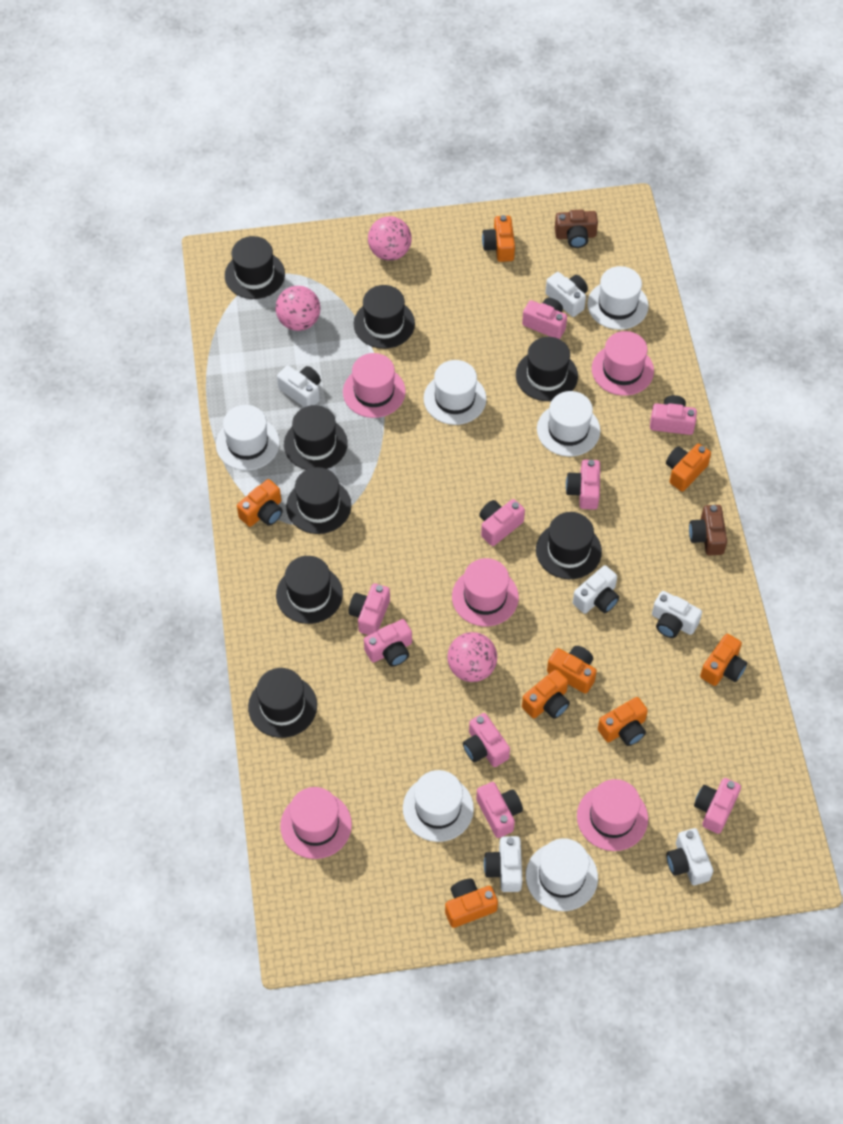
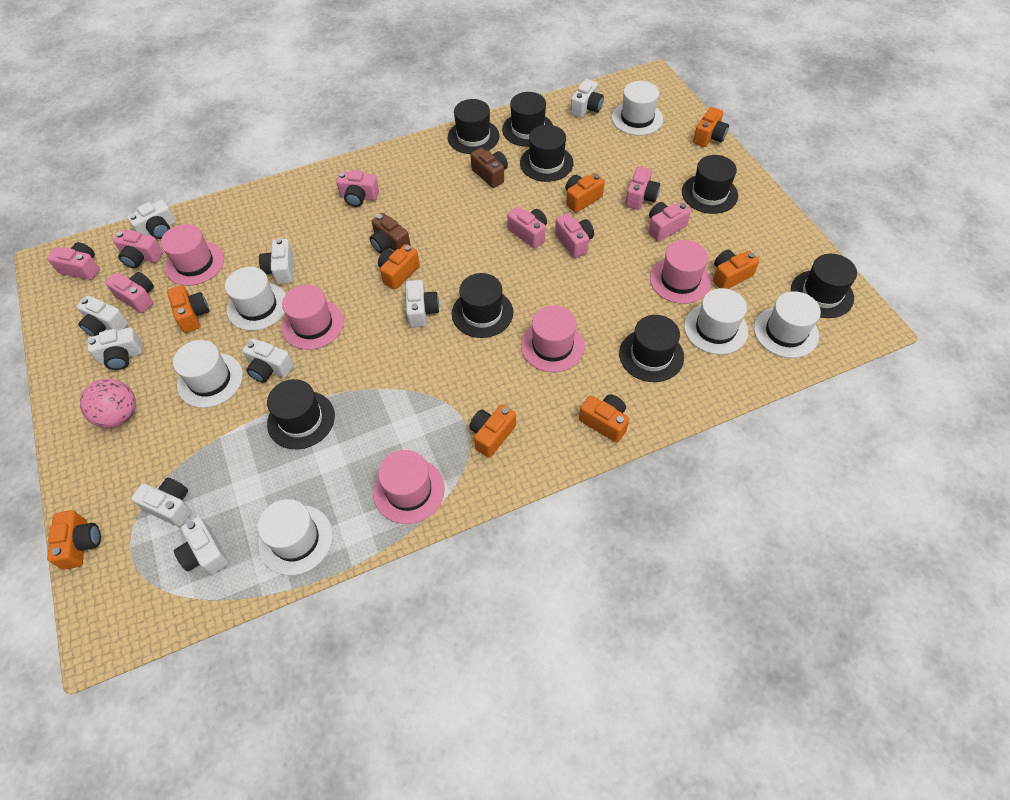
pink ball: [276,286,320,331] [368,216,412,261] [447,632,497,682] = 3 -> [80,379,136,428] = 1
pink camera: [348,583,390,635] [364,619,412,667] [463,713,510,767] [476,782,523,838] [479,499,525,546] [522,298,567,339] [566,459,600,510] [650,395,697,435] [694,778,741,834] = 9 -> [47,242,100,280] [105,272,154,313] [113,230,163,268] [336,170,379,207] [507,207,547,248] [555,213,594,258] [625,166,660,210] [649,202,691,241] = 8
white camera: [277,366,321,407] [484,836,523,892] [545,272,588,317] [573,565,619,614] [652,591,702,638] [666,828,713,885] = 6 -> [76,295,128,336] [87,327,143,370] [127,200,176,239] [131,478,192,527] [174,517,229,575] [242,338,294,383] [259,238,294,284] [405,280,439,328] [570,79,604,118] = 9

